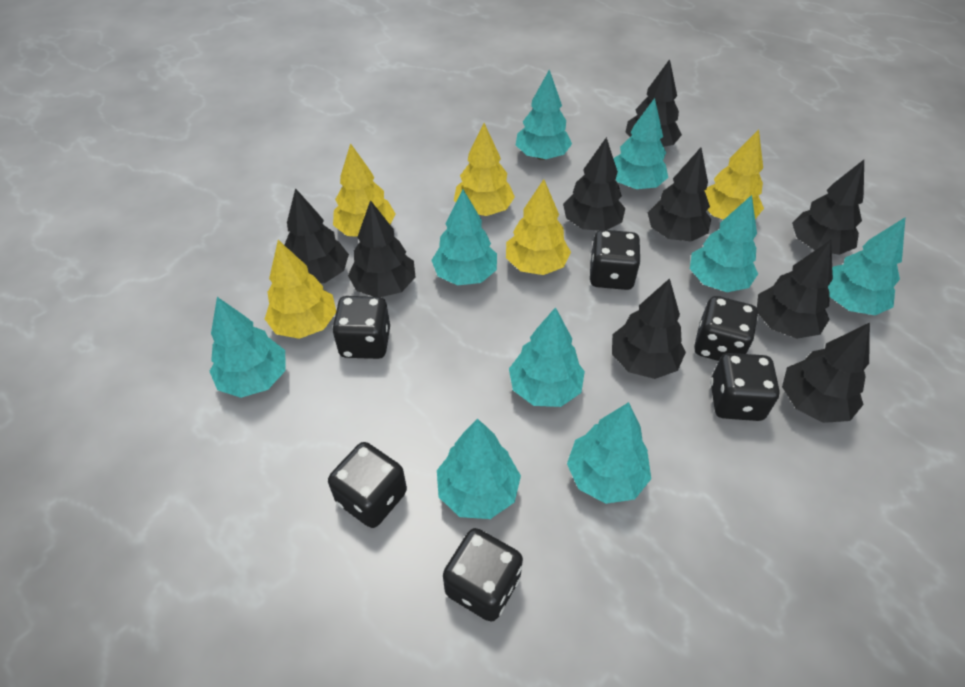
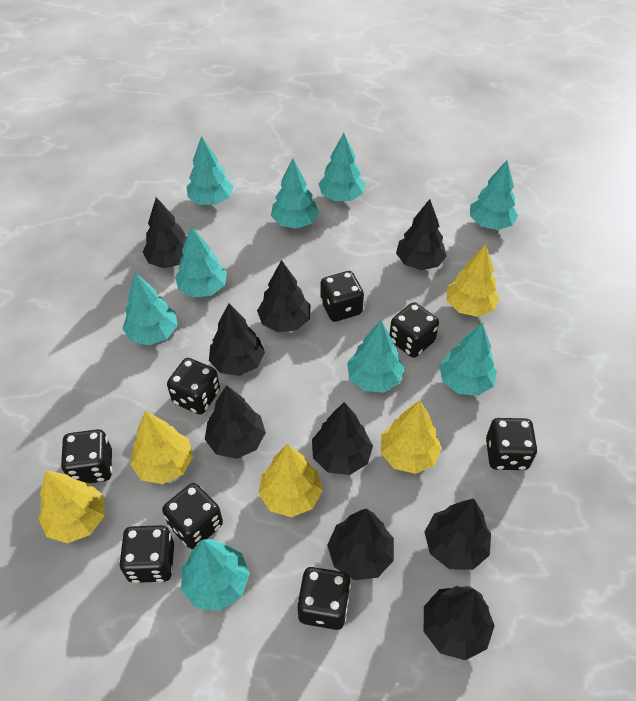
black dice: [328,442,407,528] [332,296,390,359] [443,528,523,621] [590,230,641,290] [694,296,758,361] [710,353,780,421] = 6 -> [61,429,112,483] [119,525,174,583] [162,483,223,549] [167,358,220,415] [297,567,351,630] [320,271,364,322] [389,302,439,358] [486,418,537,470] = 8

